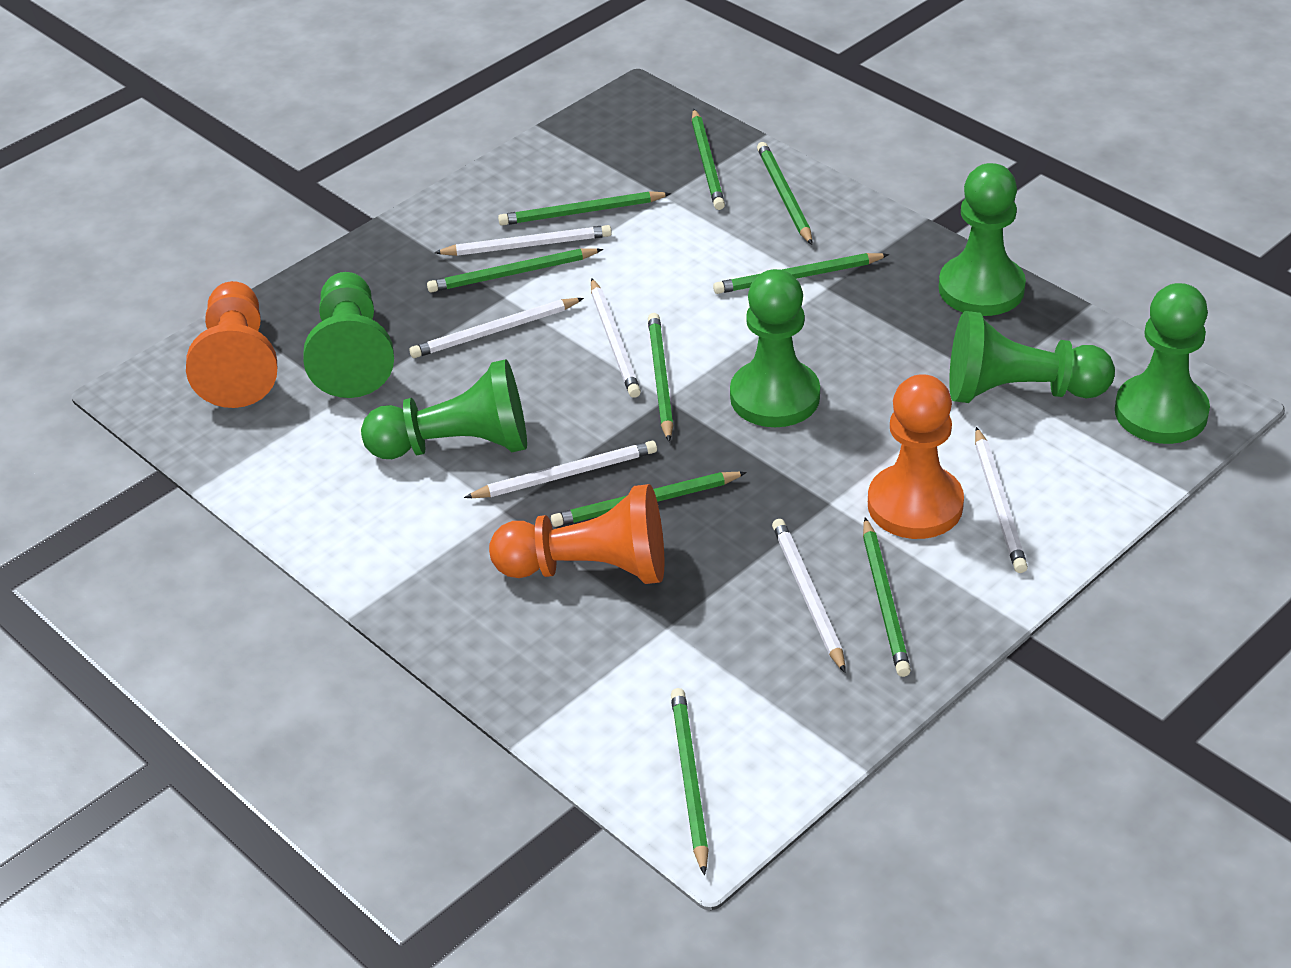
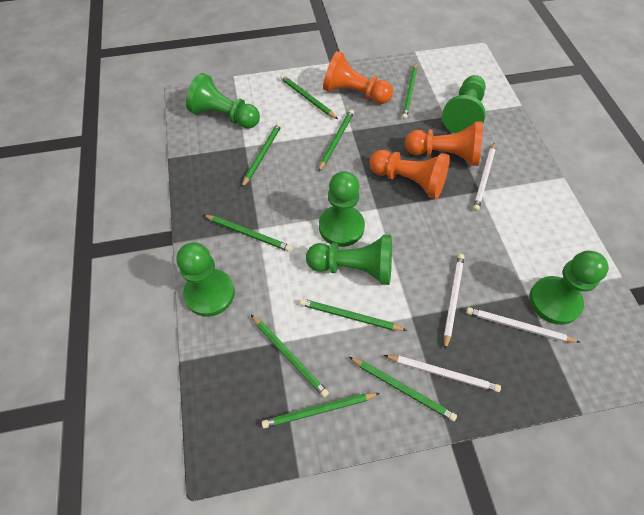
white pencil: [409,298,584,358] [434,225,612,256] [464,441,657,498] [591,278,641,398] [772,519,845,673] [975,427,1028,573] = 6 -> [384,355,501,392] [444,254,464,350] [466,307,581,343] [473,142,495,211] = 4

